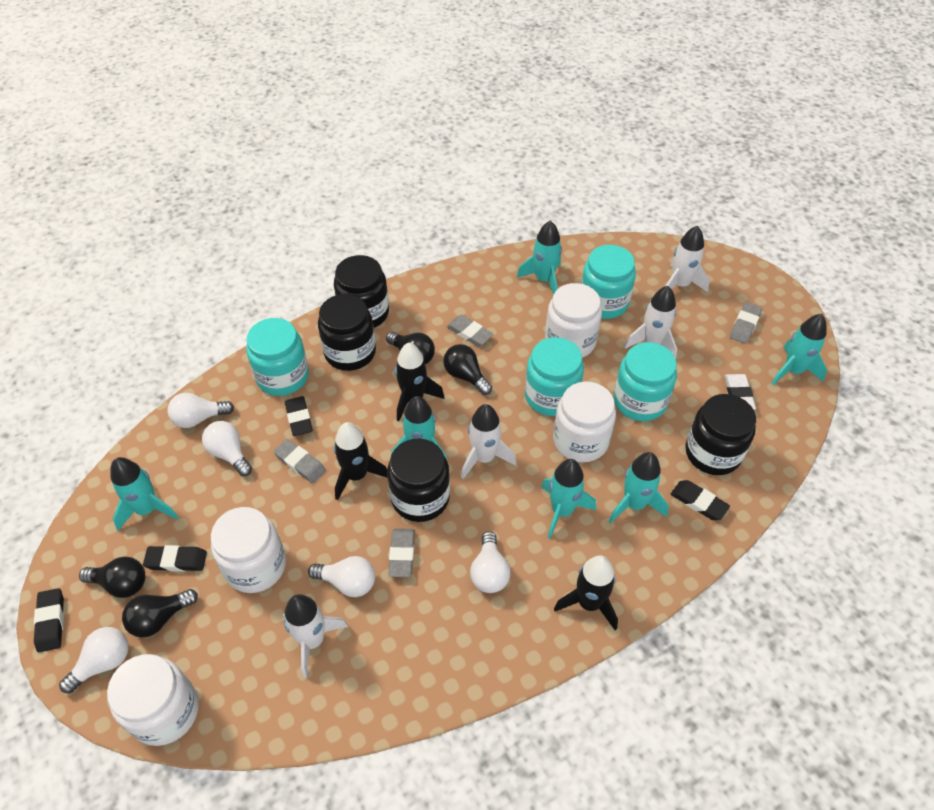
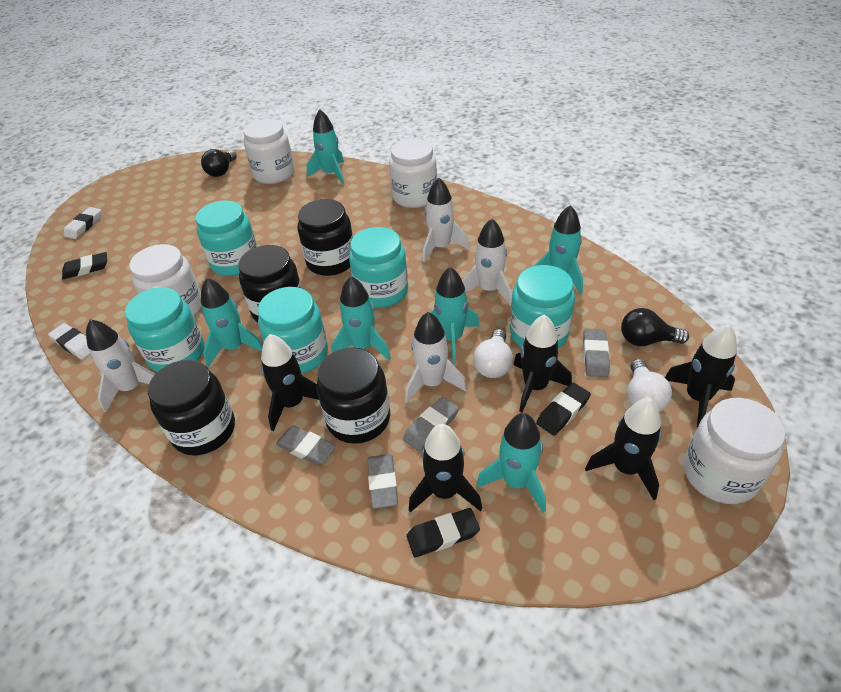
black eraser: [34,588,64,652] [143,545,207,572] [285,396,313,436] [671,480,730,520] = 4 -> [62,252,107,279] [406,508,480,557] [536,383,591,436] = 3
black light bulb: [79,557,145,598] [122,589,198,638] [386,332,435,364] [443,344,492,395] = 4 -> [201,149,237,177] [621,308,689,346] = 2
black rocket: [334,422,388,500] [395,343,445,421] [554,555,618,630] = 3 -> [261,334,319,431] [409,424,482,513] [514,314,572,413] [585,398,661,500] [665,325,737,427] = 5
turquoise jar: [246,318,309,396] [525,337,584,416] [581,245,636,319] [614,342,677,421] = 4 -> [125,287,205,372] [196,200,257,276] [258,287,328,374] [349,227,408,308] [510,265,575,348] = 5
white eraser: [724,374,756,410] = 1 -> [48,323,91,360] [64,207,101,239] = 2
white light bulb: [59,627,129,693] [167,393,234,428] [202,421,252,476] [308,556,375,597] [470,531,510,593] = 5 -> [473,329,513,378] [627,359,672,412] = 2

